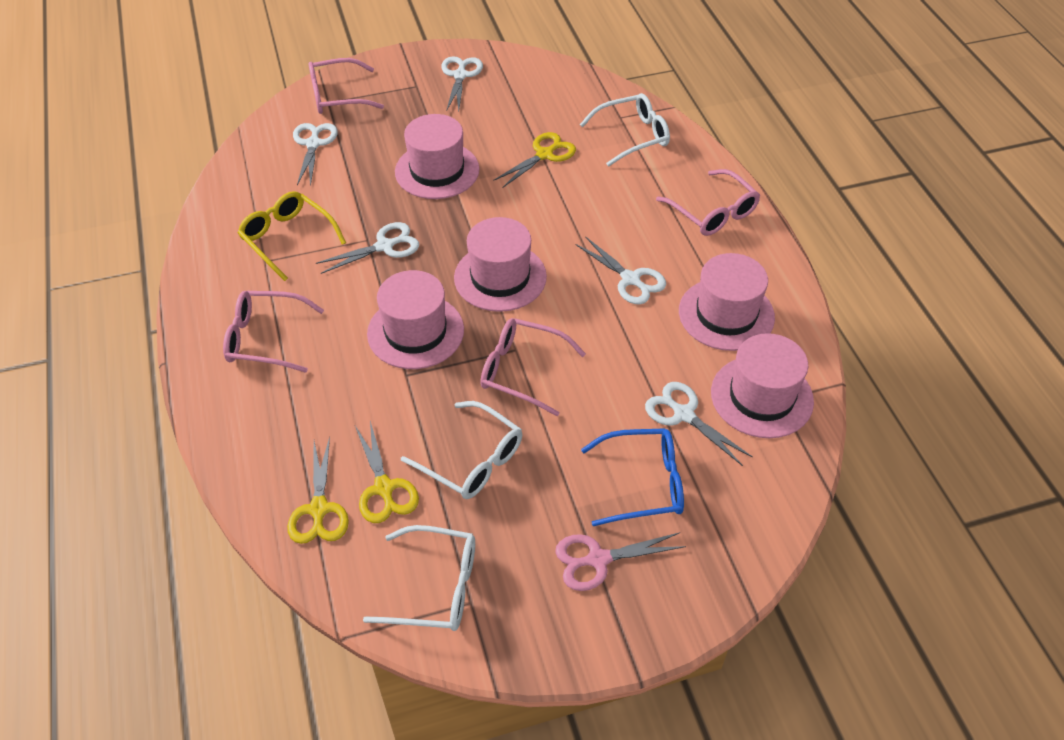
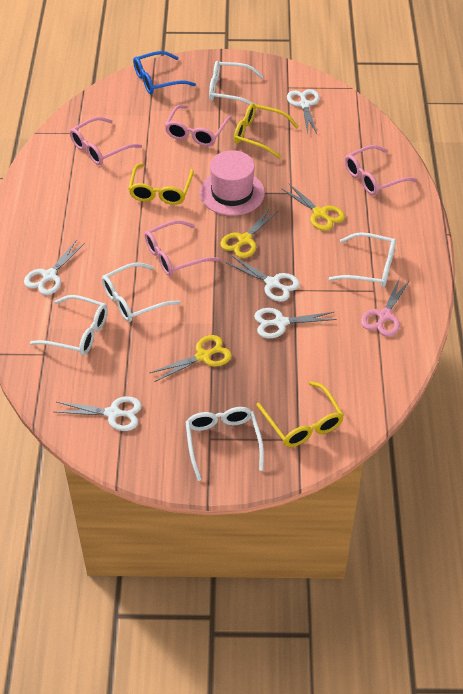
pink hat: [367,270,464,369] [395,114,480,199] [454,217,547,312] [679,253,775,351] [711,333,814,438] = 5 -> [200,150,265,216] = 1
white glasses: [363,525,475,631] [401,401,522,499] [580,93,670,167] = 3 -> [30,295,108,355] [102,262,180,322] [185,407,264,481] [209,61,264,105] [329,232,396,287] = 5
yellow glasses: [238,191,346,281] = 1 -> [128,164,194,205] [234,103,299,159] [256,381,344,447] = 3

